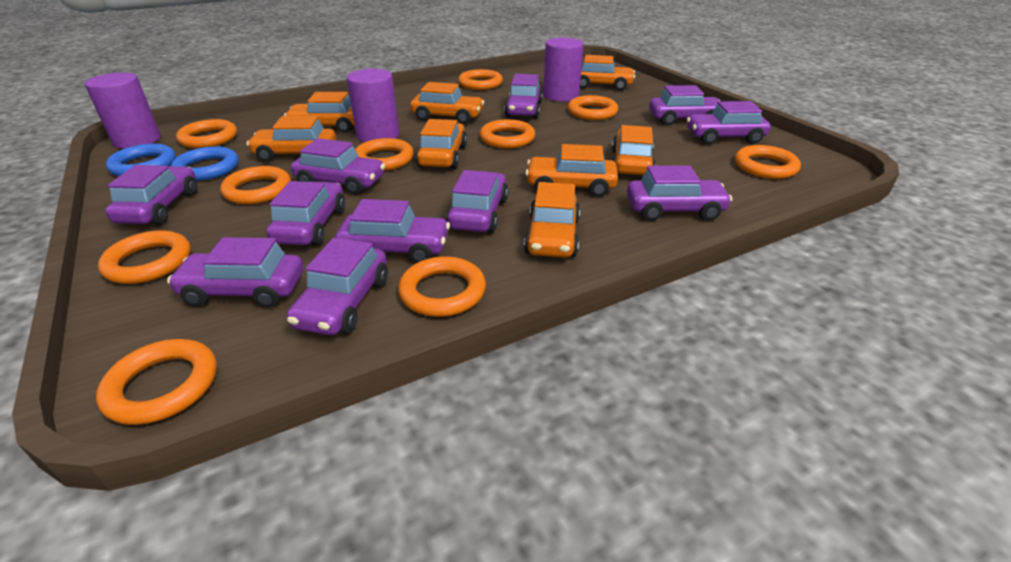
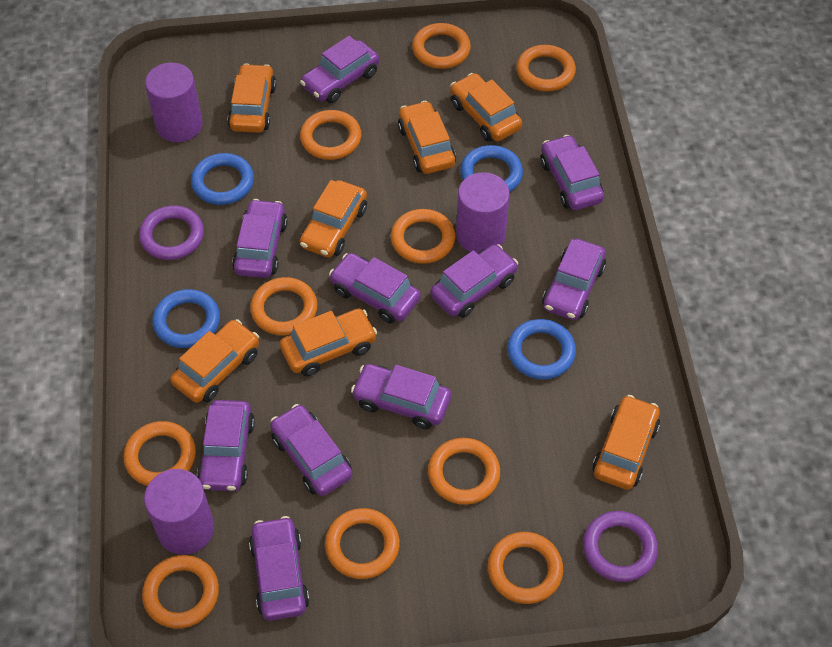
blue ring: [106,143,176,176] [171,146,239,181] = 2 -> [152,289,220,348] [191,153,254,205] [460,145,523,193] [507,319,576,379] = 4
orange car: [247,116,336,162] [284,92,355,133] [410,82,484,124] [416,119,467,169] [524,182,580,258] [525,144,618,197] [580,55,635,91] [612,125,656,175] = 8 -> [170,319,259,403] [228,63,276,133] [280,309,377,376] [300,180,367,257] [398,101,456,174] [450,73,522,142] [592,395,660,490] = 7
purple car: [105,165,197,224] [167,237,303,308] [266,181,345,245] [287,238,388,335] [291,138,385,194] [336,199,450,263] [446,170,508,233] [504,74,543,118] [627,165,732,221] [649,85,720,125] [687,101,771,144] = 11 -> [197,400,255,491] [232,199,288,278] [249,516,310,621] [270,404,352,496] [300,36,379,103] [329,253,421,324] [351,364,451,429] [430,244,518,318] [541,135,604,210] [542,238,606,320] = 10
purple ring: none = 0 -> [139,206,204,260] [583,511,658,582] = 2

